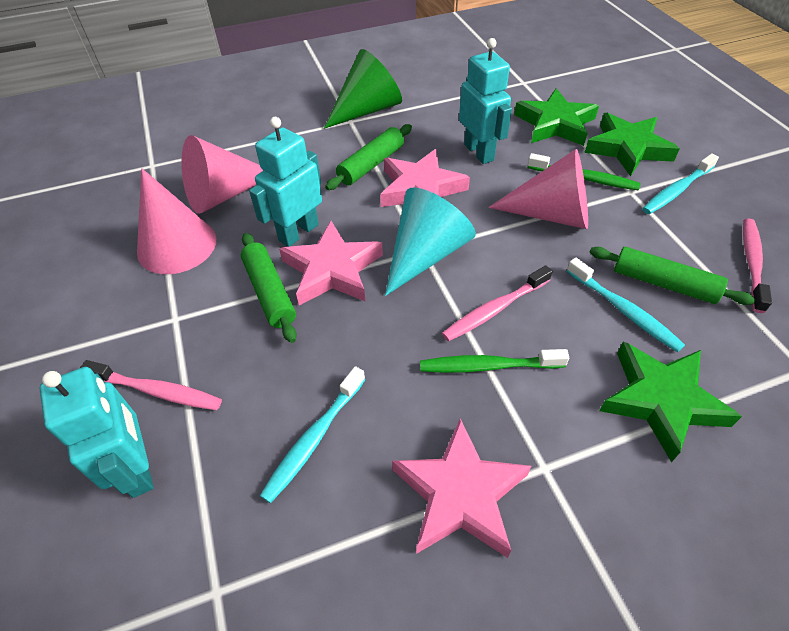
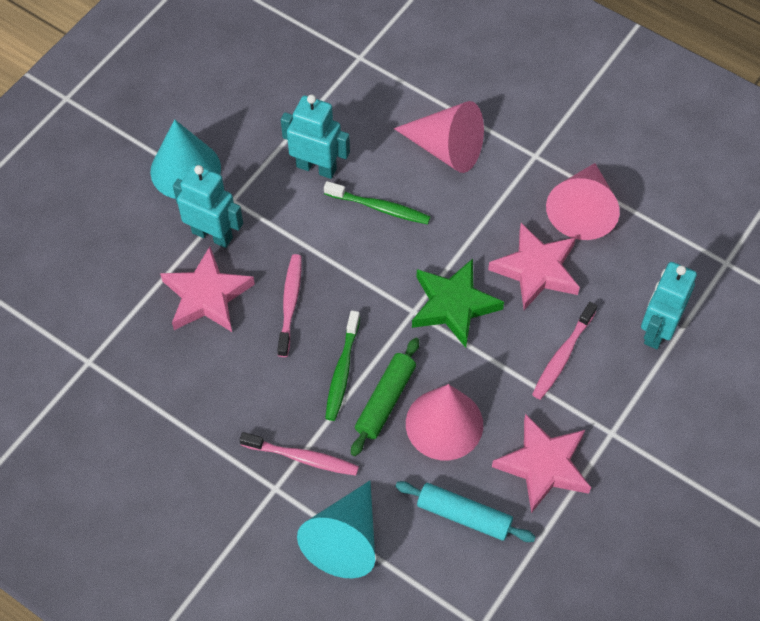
green cone: [324,49,402,129] = 1 -> none = 0
green rolling pin: [241,233,297,343] [325,124,412,190] [589,247,755,305] = 3 -> [351,338,419,456] = 1
green star: [514,88,599,146] [584,113,680,177] [599,342,742,462] = 3 -> [412,259,504,348] = 1
turquoise cone: [385,187,476,296] = 1 -> [150,119,221,199] [297,481,375,578] = 2
turquoise rolling pin: none = 0 -> [395,481,535,542] = 1
turquoise toothbrush: [260,366,365,503] [567,257,685,352] [642,153,719,214] = 3 -> none = 0

